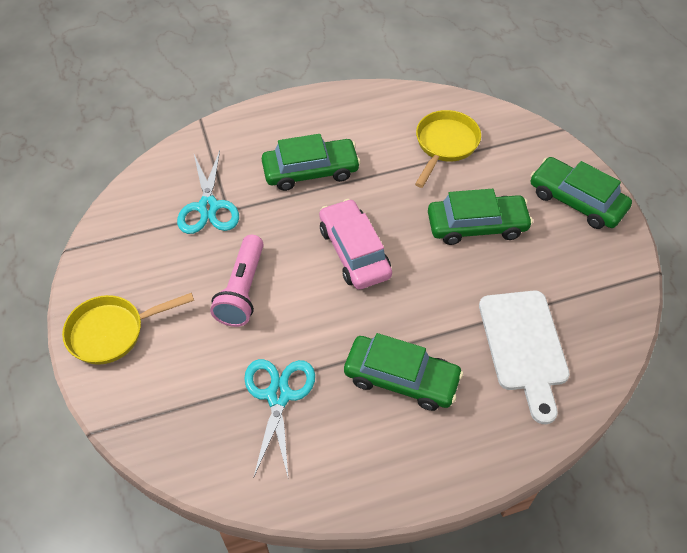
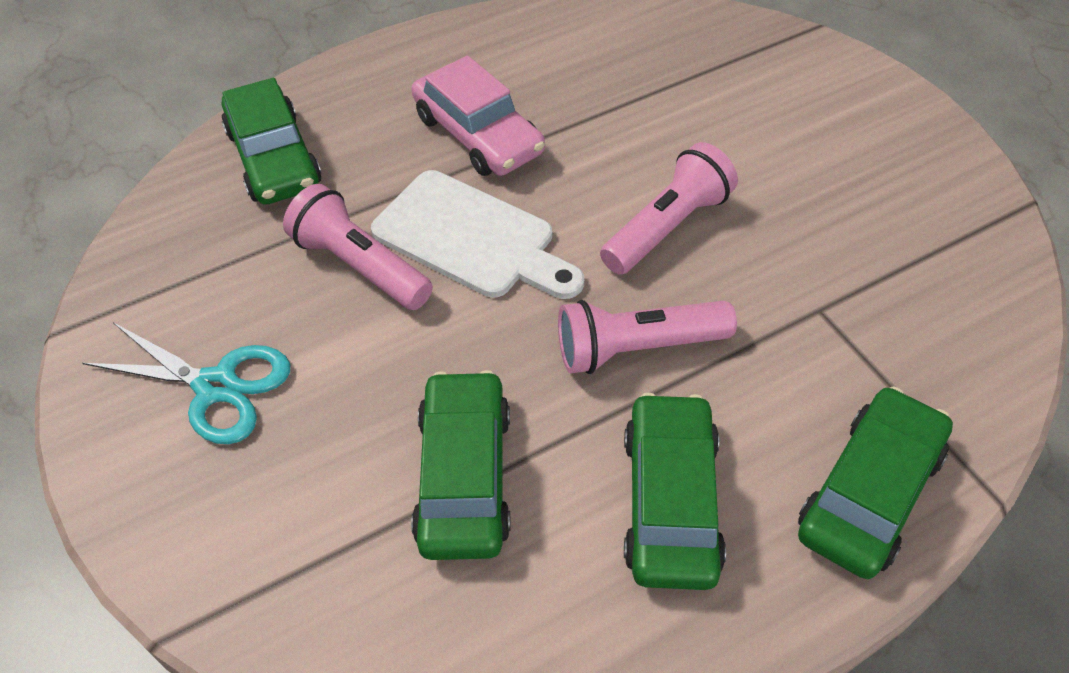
pink flashlight: [210,235,264,327] = 1 -> [283,184,433,310] [558,300,737,374] [600,142,738,275] = 3
turquoise scissors: [177,150,239,234] [244,359,315,476] = 2 -> [83,322,290,444] = 1
yellow pan: [62,293,194,365] [415,110,481,188] = 2 -> none = 0

